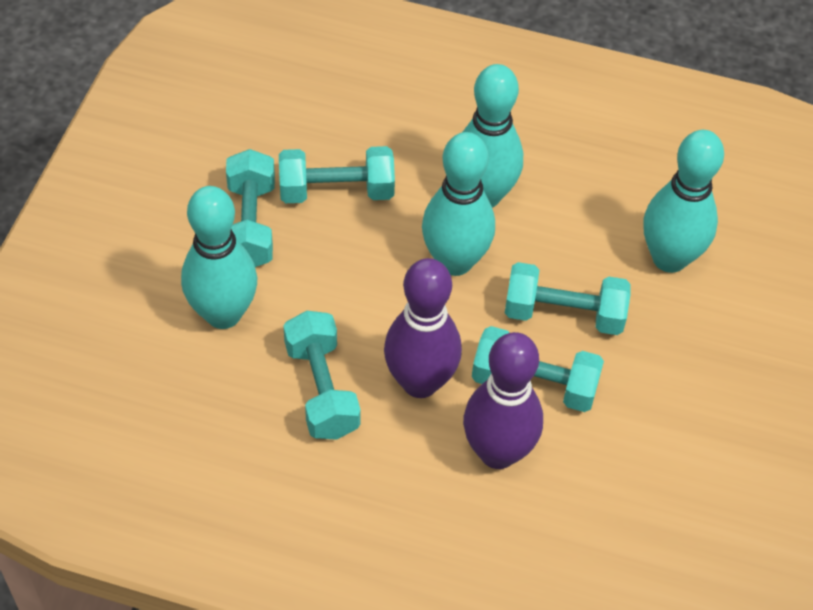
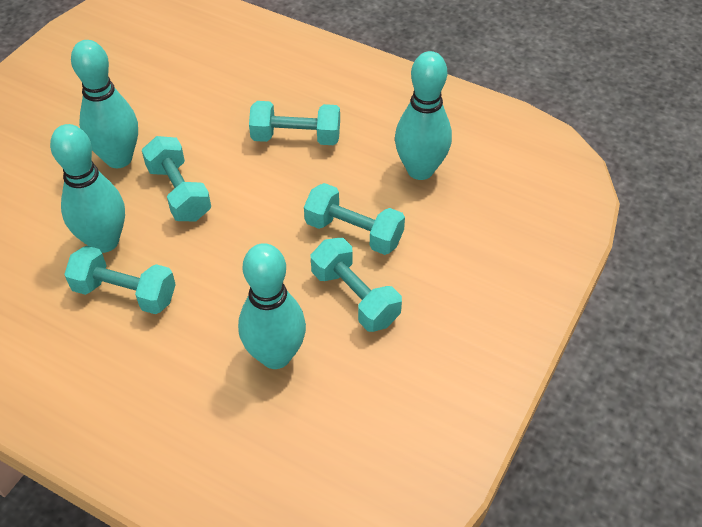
purple bowling pin: [384,258,462,398] [463,332,543,469] = 2 -> none = 0

